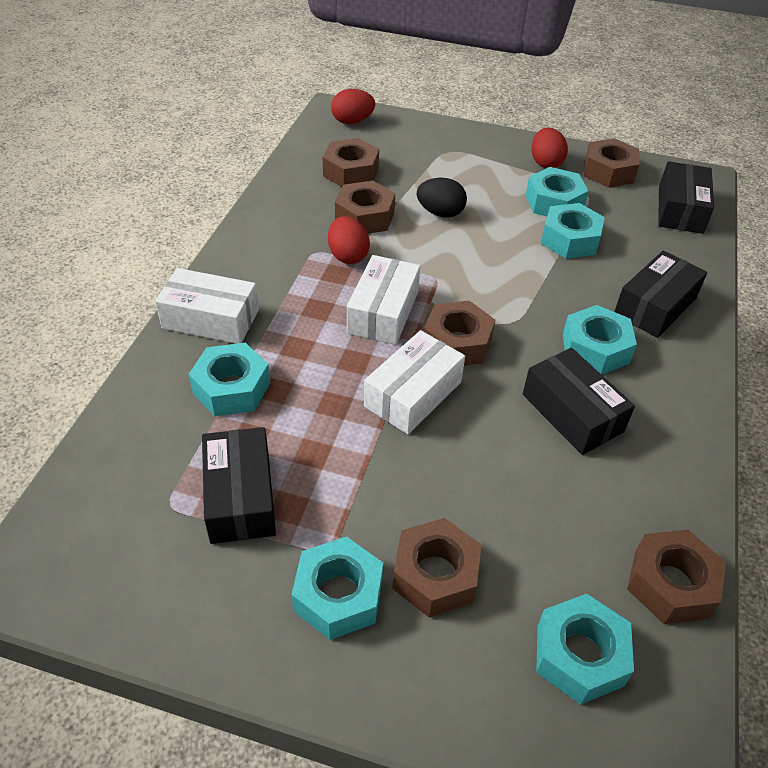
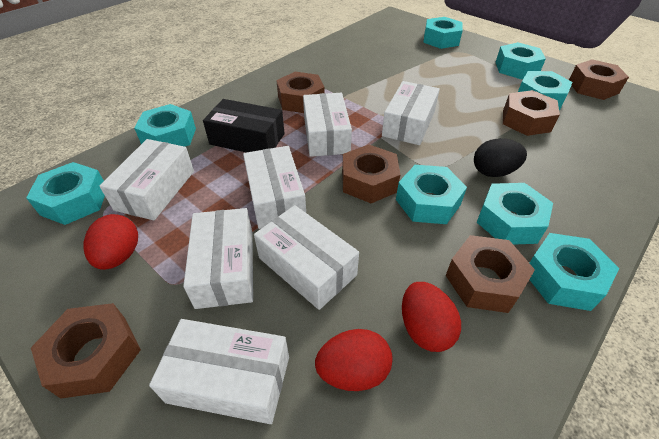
black box: [202,427,276,544] [523,348,635,455] [614,250,707,338] [658,161,714,234] = 4 -> [203,99,285,153] = 1
turquoise nut: [189,343,270,416] [291,536,383,640] [525,167,588,216] [536,594,634,705] [541,203,605,259] [563,305,637,375] = 6 -> [26,162,105,225] [134,104,196,147] [396,165,467,224] [423,17,463,49] [476,183,553,245] [496,42,546,79] [518,71,573,111] [529,233,619,311] = 8
white box: [155,268,259,344] [347,255,420,345] [364,330,465,434] = 3 -> [99,139,194,221] [149,319,289,424] [183,208,253,309] [243,146,306,229] [254,205,359,310] [303,93,352,157] [382,81,440,145] = 7

